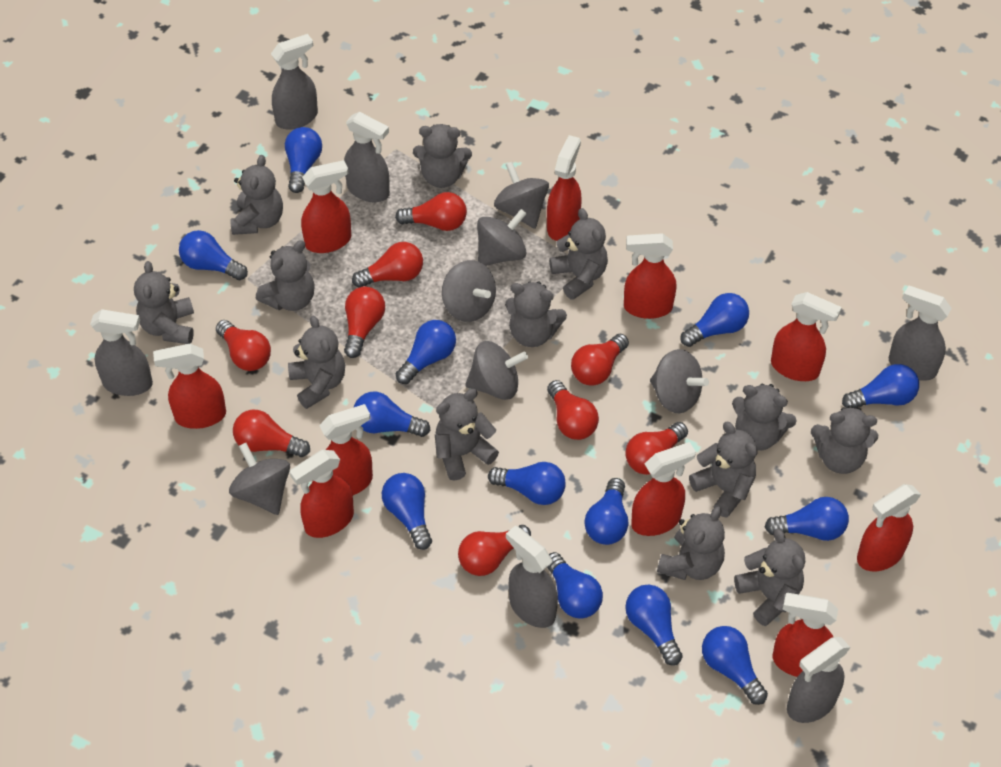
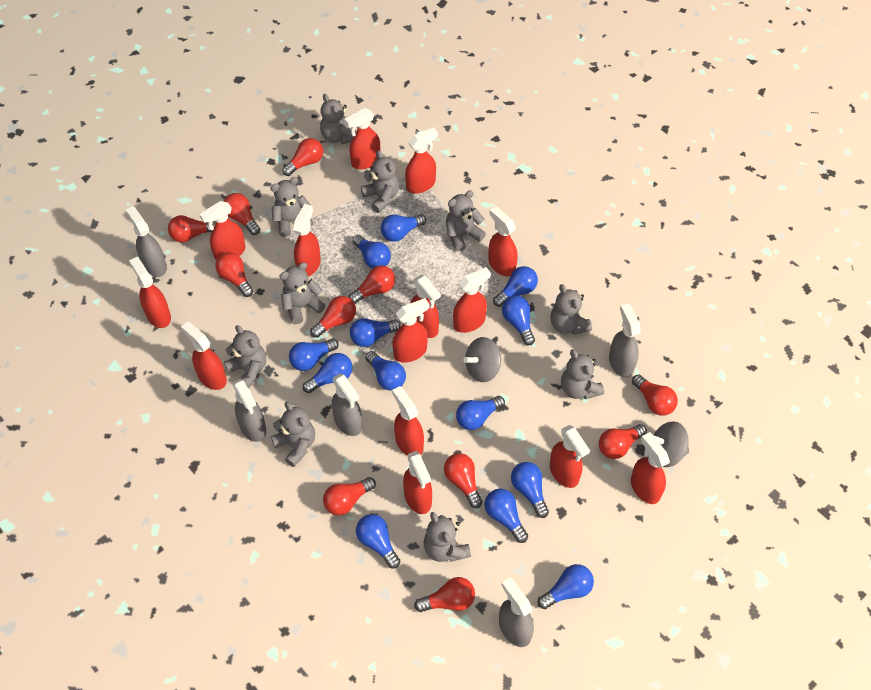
grey spinning top: [229,443,290,515] [442,260,496,322] [465,341,528,400] [477,209,527,266] [494,162,549,229] [650,349,709,413] = 6 -> [464,337,502,382] [653,421,689,467] = 2
grey spray bottle: [90,309,153,396] [271,34,318,130] [344,112,390,202] [506,526,558,628] [787,637,850,723] [889,286,952,381] = 6 -> [126,206,167,277] [232,379,266,442] [332,373,362,436] [499,578,534,647] [609,304,641,377] = 5
grey teddy bear: [134,261,194,344] [230,155,283,235] [256,240,315,311] [288,316,345,409] [413,124,472,188] [435,389,499,481] [505,281,567,347] [549,208,608,300] [657,506,725,580] [689,422,758,517] [732,384,796,451] [734,529,805,626] [811,405,878,474] = 13 -> [224,325,266,388] [270,177,314,237] [271,402,315,467] [279,262,325,324] [320,94,356,144] [361,151,399,213] [424,512,471,562] [446,190,486,252] [550,284,592,335] [561,349,604,399] = 10
red light bulb: [216,320,271,371] [233,410,310,457] [344,287,385,358] [352,242,423,287] [395,192,467,231] [458,525,531,576] [547,380,599,440] [571,334,629,386] [625,422,688,475] = 9 -> [168,215,216,242] [215,252,253,297] [224,193,260,235] [282,138,323,176] [310,296,356,338] [323,477,376,515] [348,265,395,304] [414,577,475,612] [444,453,483,508] [599,424,647,459] [632,375,678,416] = 11
red spray bottle: [153,344,226,429] [289,450,354,538] [301,160,351,253] [319,404,373,495] [547,135,582,241] [624,233,677,319] [631,442,696,536] [771,292,842,381] [773,593,838,677] [857,484,921,571] = 10 -> [129,257,171,328] [181,322,227,390] [199,201,245,261] [293,204,321,276] [345,108,380,169] [392,298,429,363] [392,386,424,456] [403,451,432,514] [405,127,438,194] [410,275,441,338] [453,267,491,333] [488,207,518,277] [550,425,590,488] [631,432,670,504] = 14

